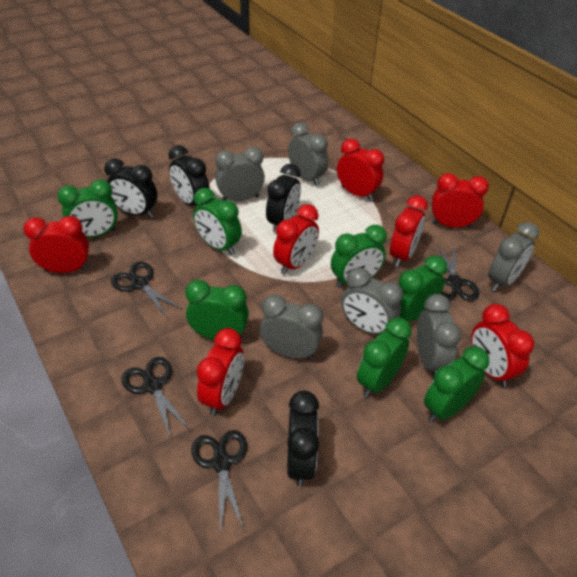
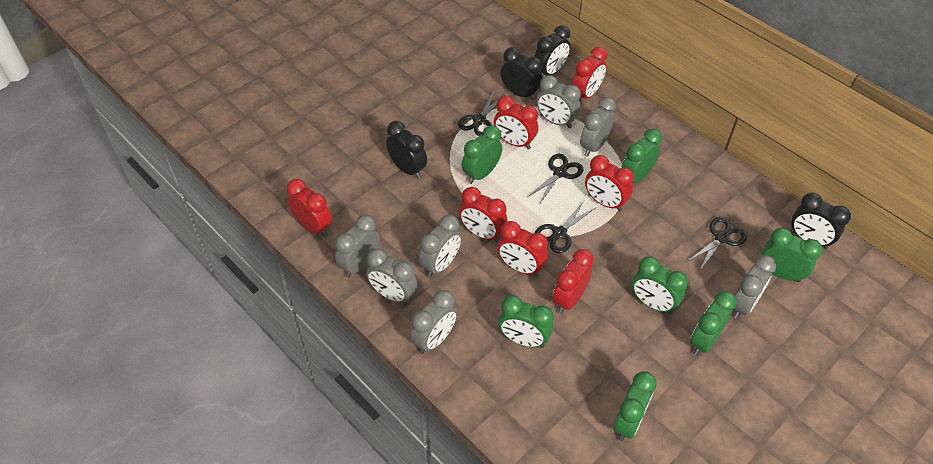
grey clock: [215,147,265,201] [260,294,323,359] [288,122,328,186] [341,268,403,334] [417,294,461,379] [488,222,539,292] = 6 -> [335,215,380,278] [366,248,417,304] [410,290,457,354] [419,215,462,278] [537,75,581,128] [580,97,616,157] [733,255,776,319] = 7

